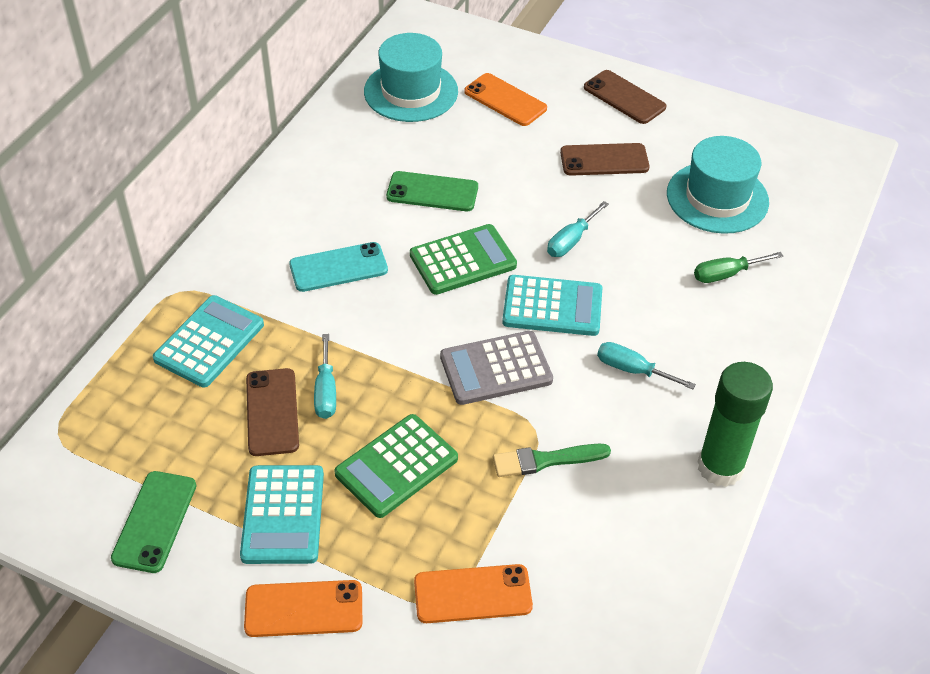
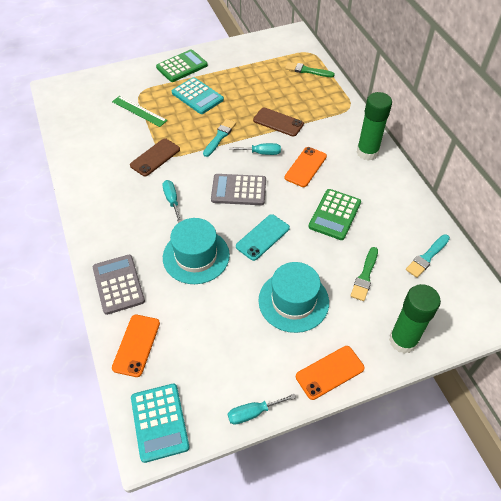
brown phone: [246,368,299,456] [560,143,650,176] [584,70,666,124] = 3 -> [130,138,180,176] [253,108,304,137] = 2
green brush: [493,444,611,477] = 1 -> [285,62,335,77] [350,247,378,301] = 2
green glue stick: [697,362,773,487] = 1 -> [356,92,392,161] [389,284,441,354] = 2
green phone: [111,471,196,573] [386,171,478,211] = 2 -> none = 0
green ruler: none = 0 -> [112,96,167,127] = 1
green screwdriver: [694,252,783,283] = 1 -> none = 0
grey calculator: [440,331,553,405] = 1 -> [93,255,145,315] [211,174,266,205] = 2
turquoise brush: none = 0 -> [203,119,236,157] [406,234,450,278] = 2
turquoise calculator: [153,295,264,387] [240,465,324,564] [502,275,602,336] = 3 -> [131,384,189,463] [172,77,224,114] = 2

